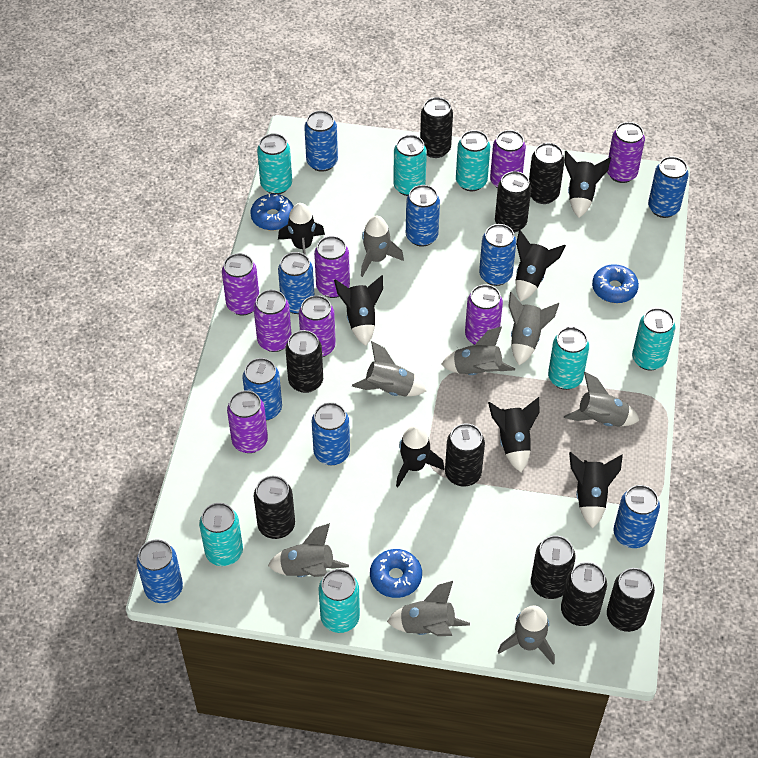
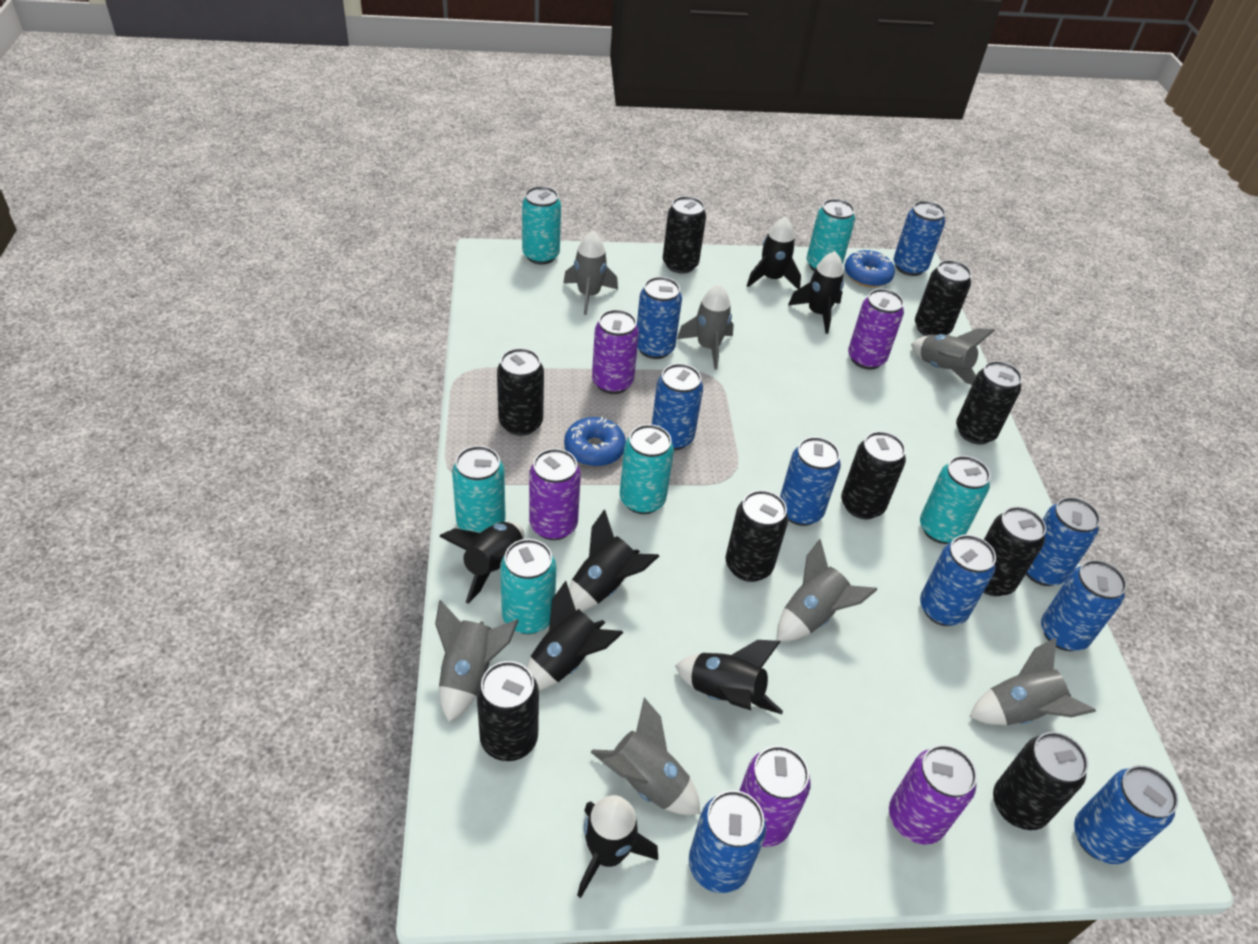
blue donut: [250,194,294,230] [370,549,422,598] [592,264,639,303] = 3 -> [564,416,626,467] [845,250,895,287] = 2
grey rocket: [268,523,349,577] [352,341,426,397] [361,216,404,277] [387,581,470,636] [441,326,515,375] [498,605,555,664] [508,292,559,365] [564,372,640,427] = 8 -> [435,600,519,722] [563,231,618,315] [590,698,700,815] [677,284,734,370] [777,539,878,641] [911,328,995,385] [970,638,1096,725] = 7
purple can: [222,253,259,315] [227,390,268,453] [254,290,292,352] [299,295,336,357] [314,236,350,298] [465,284,503,345] [490,130,526,189] [607,122,645,183] = 8 -> [529,448,581,540] [592,309,639,394] [739,746,811,847] [848,289,904,370] [889,745,977,844] = 5
turquoise can: [199,503,243,566] [257,133,292,194] [319,569,360,633] [393,135,427,196] [456,130,490,191] [548,327,589,390] [632,308,675,371] = 7 -> [452,446,506,533] [500,539,556,634] [522,186,561,264] [620,424,674,514] [807,199,855,271] [920,456,990,544] = 6

